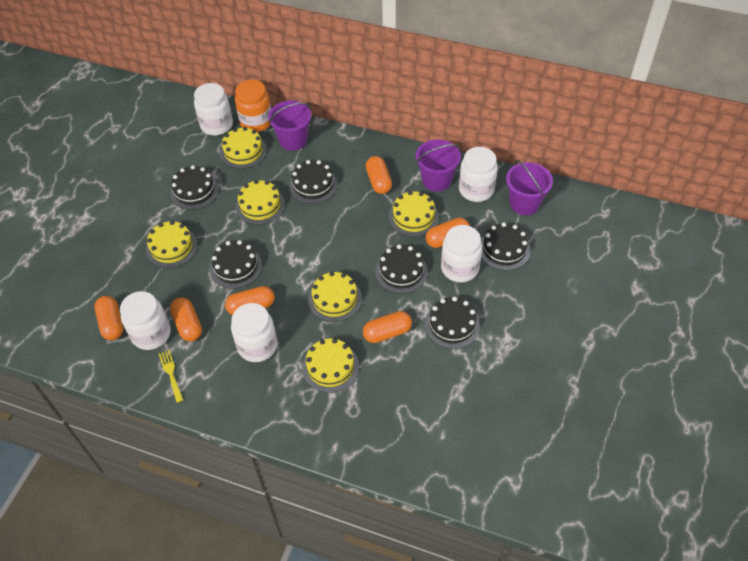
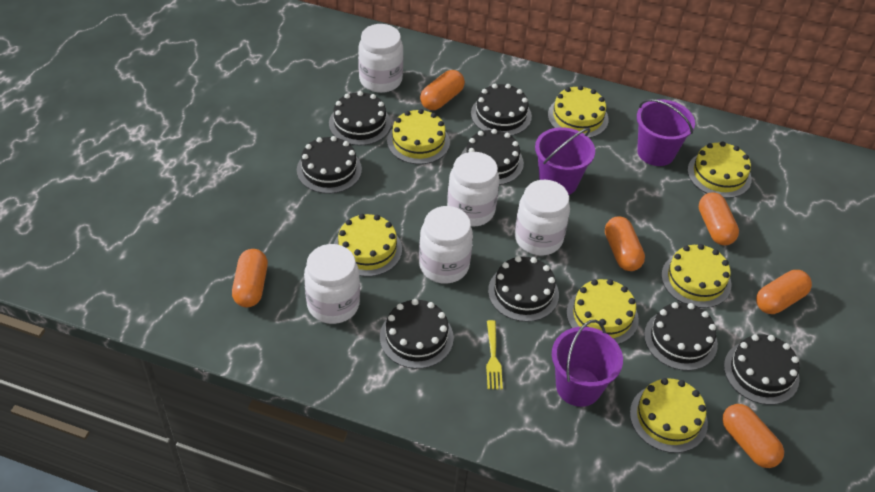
black cake: [170,165,219,210] [210,240,262,289] [289,160,337,204] [375,245,428,294] [425,297,480,349] [481,222,530,271] = 6 -> [297,136,362,194] [329,91,391,145] [380,299,454,369] [461,129,524,185] [471,84,532,136] [488,256,559,322] [644,302,718,371] [724,334,799,405] = 8
orange jar: [235,80,271,132] = 1 -> none = 0
yellow cake: [146,221,197,268] [220,127,267,169] [236,180,285,225] [302,338,359,393] [308,272,362,322] [389,191,439,237] = 6 -> [334,214,402,277] [387,109,450,164] [548,85,609,138] [566,279,639,344] [630,378,708,453] [661,244,731,308] [688,141,752,198] = 7

